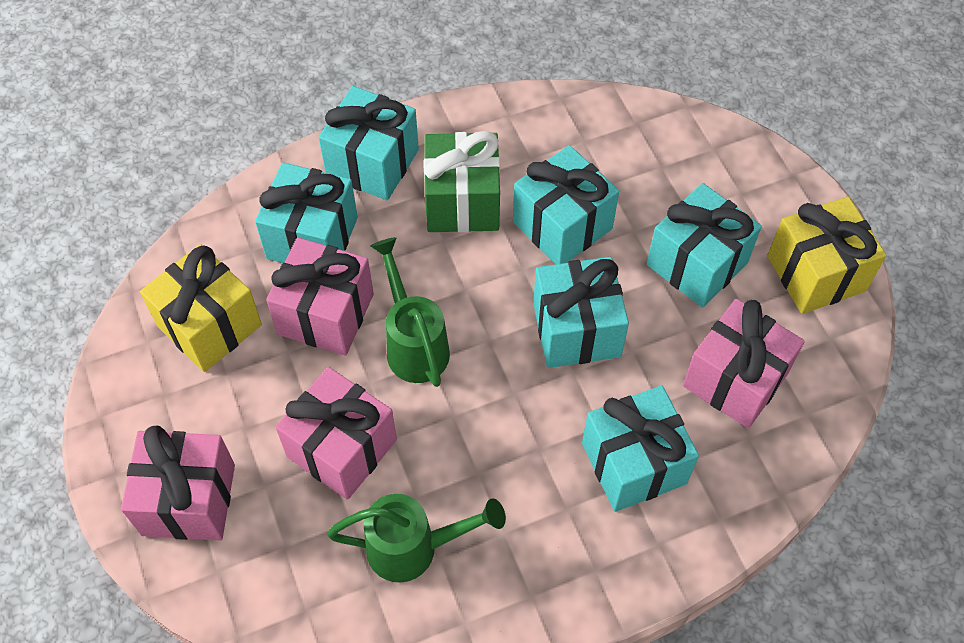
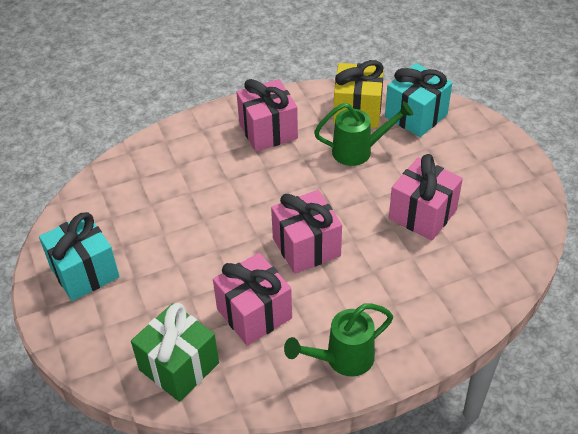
turquoise gift: [255,162,358,263] [319,86,419,200] [513,145,619,264] [533,257,629,368] [582,385,699,512] [647,183,762,308] = 6 -> [39,212,120,301] [385,63,452,137] = 2
yellow gift: [140,244,262,372] [767,196,887,314] = 2 -> [333,60,384,128] = 1

